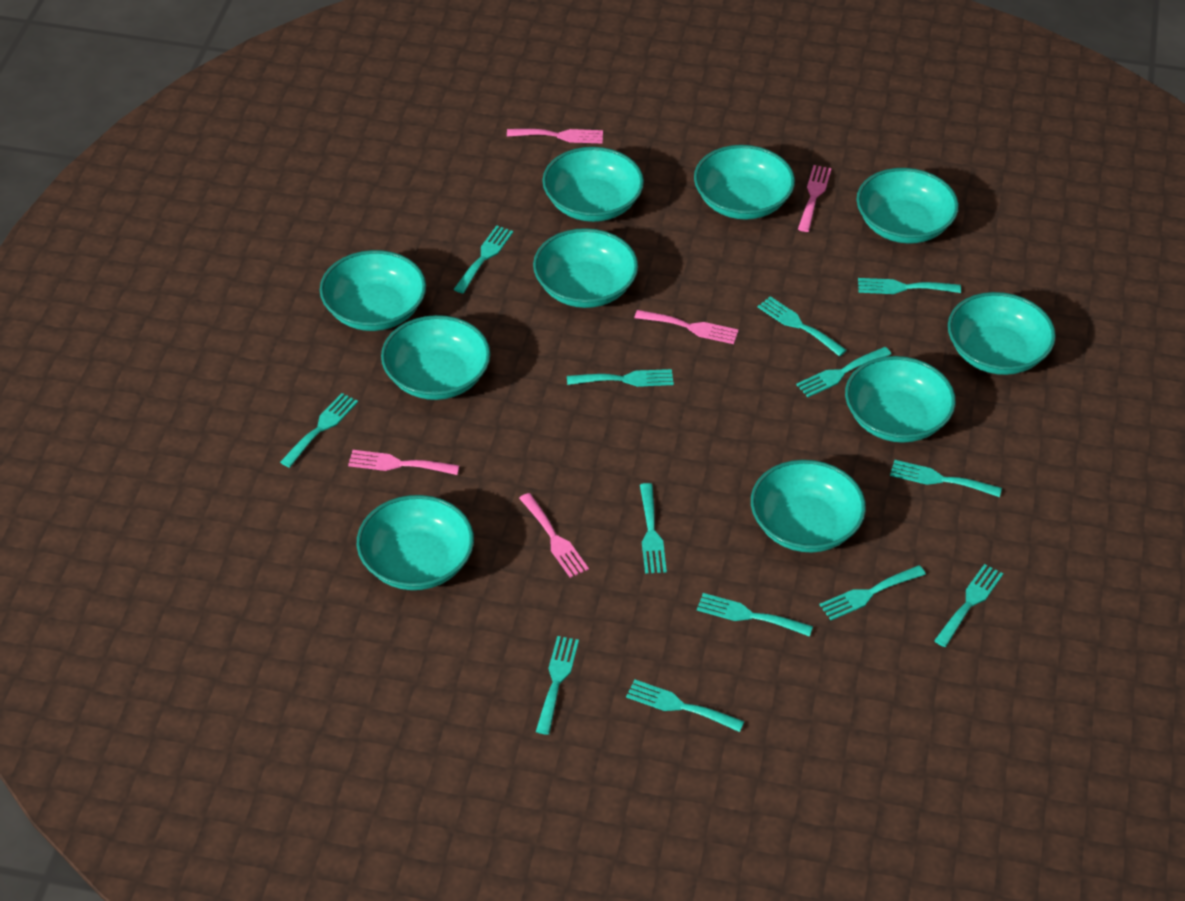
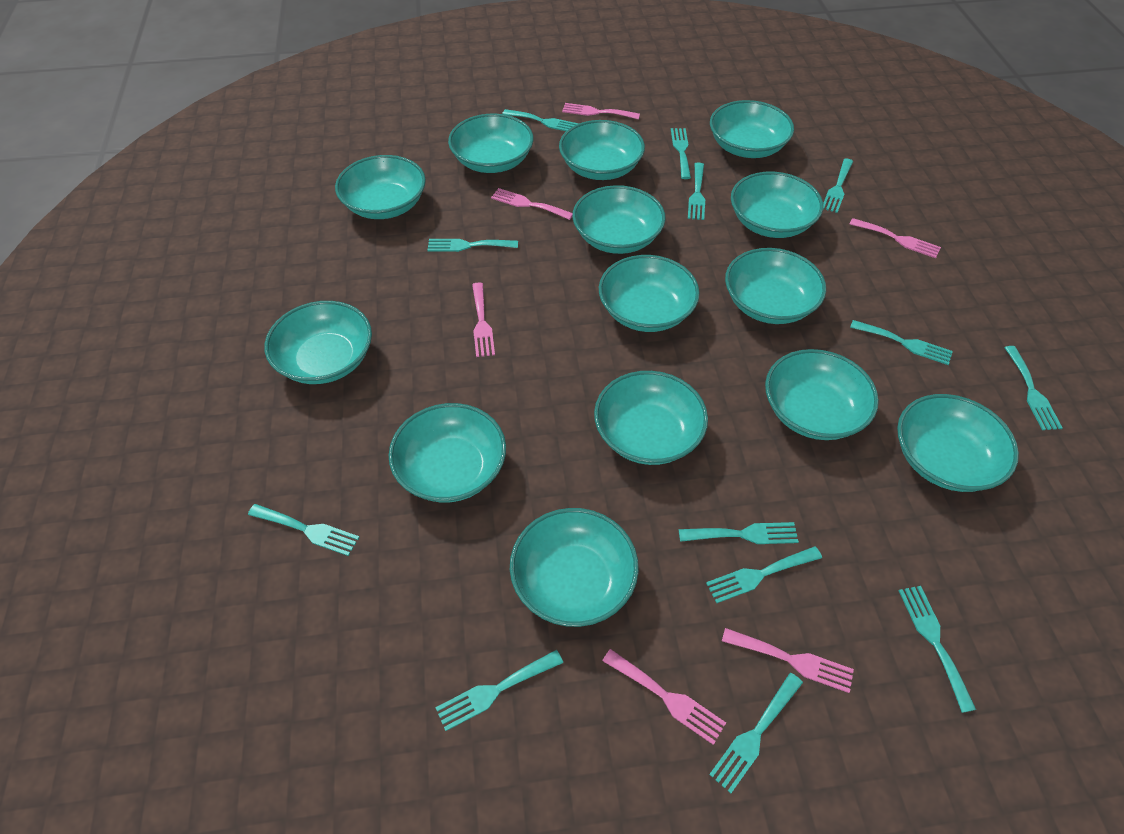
pink fork: [348,450,459,475] [507,129,603,143] [519,493,589,578] [634,310,738,344] [798,165,832,232] = 5 -> [472,282,495,357] [491,188,573,220] [562,103,640,119] [602,649,726,745] [722,628,854,693] [850,218,941,258] = 6
turquoise bowl: [320,250,426,331] [357,495,474,590] [381,315,491,400] [533,228,638,308] [542,147,644,222] [694,145,795,220] [751,460,866,552] [845,356,956,443] [857,168,959,244] [948,292,1056,375] = 10 -> [265,301,372,384] [335,155,426,219] [389,403,506,502] [448,114,534,173] [510,508,639,627] [559,120,645,180] [572,185,666,254] [594,371,708,465] [599,255,700,332] [710,100,794,158] [725,248,826,324] [731,172,823,238] [765,349,879,440] [897,394,1019,492] = 14

